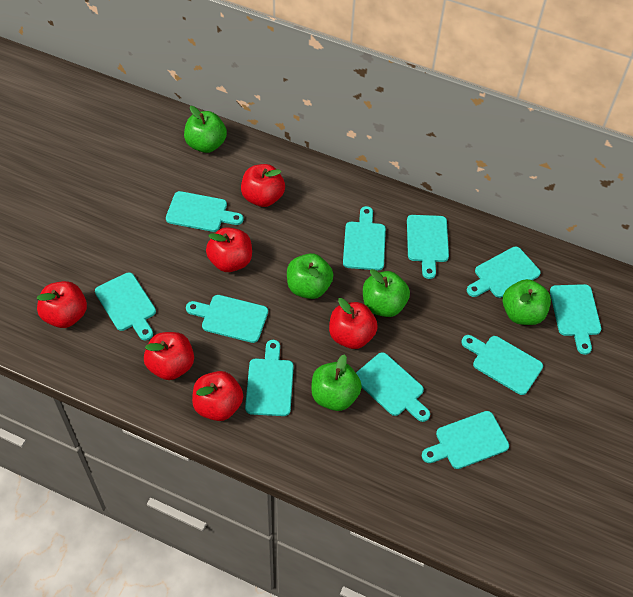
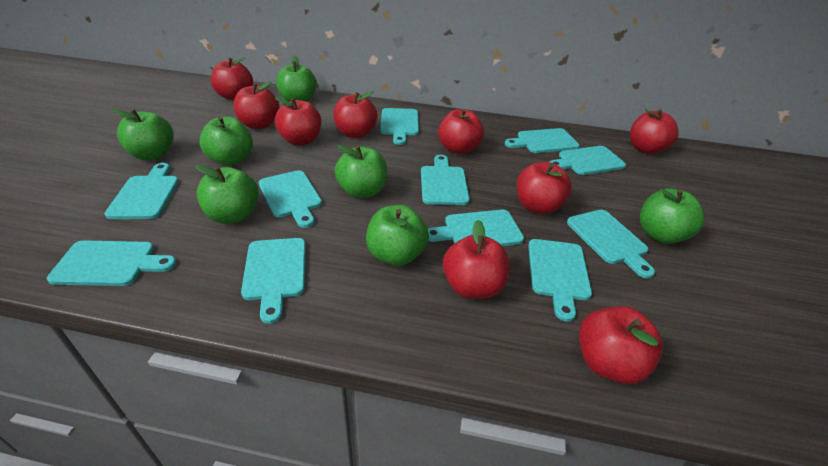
green apple: [184,106,227,153] [287,253,333,299] [311,354,362,411] [363,269,410,317] [503,279,551,325] = 5 -> [113,109,174,160] [195,165,259,224] [199,116,253,165] [276,56,317,102] [335,145,388,198] [366,205,429,266] [640,188,704,244] = 7
red apple: [37,281,87,328] [144,332,194,380] [192,371,243,421] [206,227,252,272] [241,164,285,207] [329,298,378,349] = 6 -> [211,58,253,100] [234,81,279,129] [275,97,321,145] [333,91,377,138] [438,109,484,154] [443,220,510,299] [517,162,572,214] [579,306,663,384] [630,109,679,154] = 9

